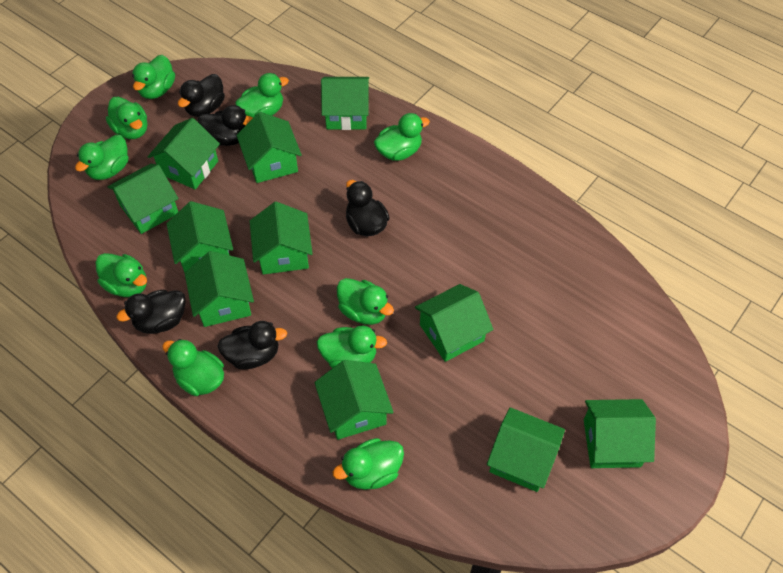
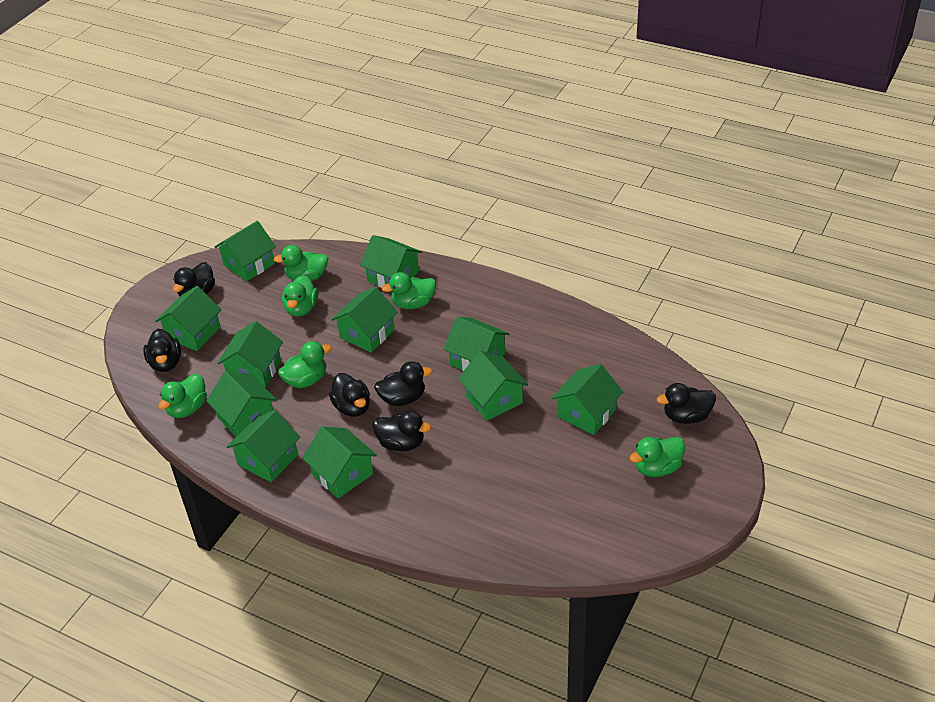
black duck: [117,290,186,334] [178,74,225,117] [198,105,253,146] [217,321,287,369] [346,180,390,236] = 5 -> [143,329,181,372] [173,262,215,297] [329,373,370,417] [372,411,431,451] [374,361,433,406] [657,383,716,424] = 6
green duck: [75,135,128,180] [95,253,147,297] [106,97,147,139] [132,55,175,99] [162,339,224,396] [235,73,289,118] [317,326,387,368] [333,438,404,490] [337,278,394,325] [374,113,430,161] = 10 -> [158,374,207,418] [273,245,328,281] [278,341,332,388] [282,275,318,317] [382,272,436,309] [629,437,685,477] = 6

